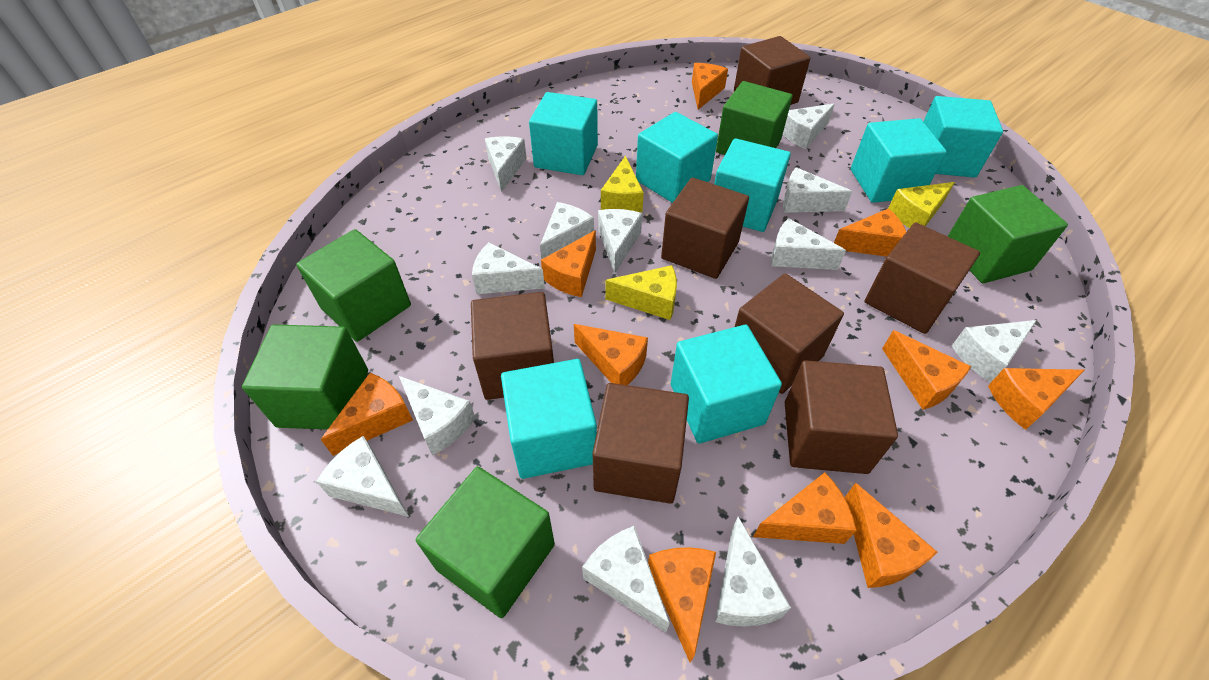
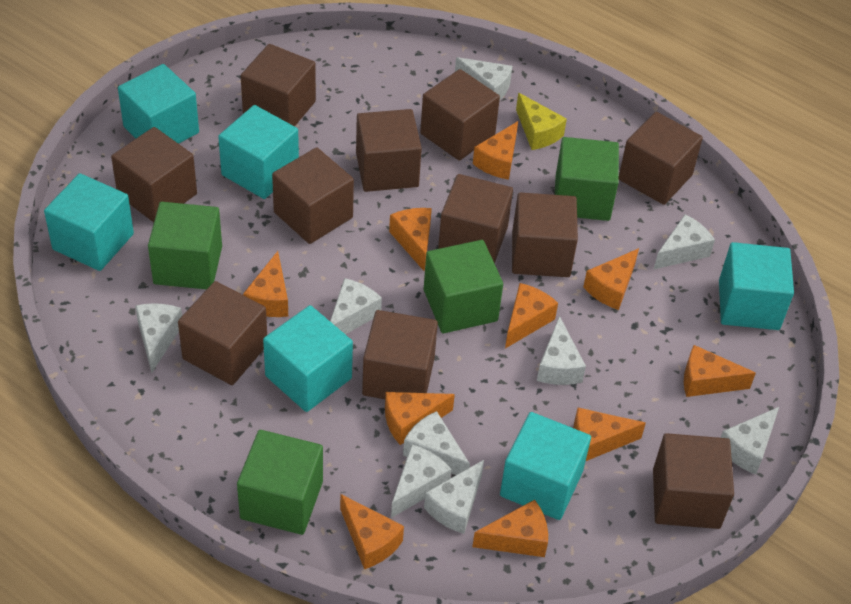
brown cube: [471,292,554,400] [592,383,689,504] [661,177,749,279] [734,36,810,105] [735,274,844,394] [785,360,898,474] [865,223,980,334] = 7 -> [111,127,197,222] [178,281,267,385] [241,44,316,126] [272,147,354,244] [356,109,422,192] [362,310,438,399] [420,69,500,161] [438,174,513,264] [512,193,578,277] [619,112,703,205] [653,433,734,529] = 11
green cube: [242,324,368,430] [296,229,411,342] [416,467,555,618] [716,81,793,155] [947,185,1068,283] = 5 -> [148,202,222,289] [237,430,323,535] [424,240,503,333] [555,137,619,221] = 4
turquoise cube: [501,359,597,479] [529,92,598,175] [636,112,718,203] [671,325,782,444] [714,138,791,232] [851,118,947,203] [923,96,1003,178] = 7 -> [44,173,134,271] [118,64,199,144] [218,105,299,199] [263,305,353,412] [500,412,591,520] [719,242,794,330] = 6
white cheese: [316,436,409,517] [399,376,475,455] [472,242,545,294] [485,136,527,192] [540,202,594,259] [582,526,670,632] [598,209,642,274] [715,517,791,627] [771,218,846,270] [783,104,835,149] [783,167,853,213] [952,320,1037,383] = 12 -> [135,303,182,372] [330,278,382,334] [391,444,451,518] [403,411,470,475] [424,460,484,534] [455,57,512,101] [537,316,586,385] [654,214,715,269] [721,407,779,475] = 9
yellow cheese: [601,155,644,212] [605,265,677,320] [888,182,955,228] = 3 -> [516,93,567,150] = 1

